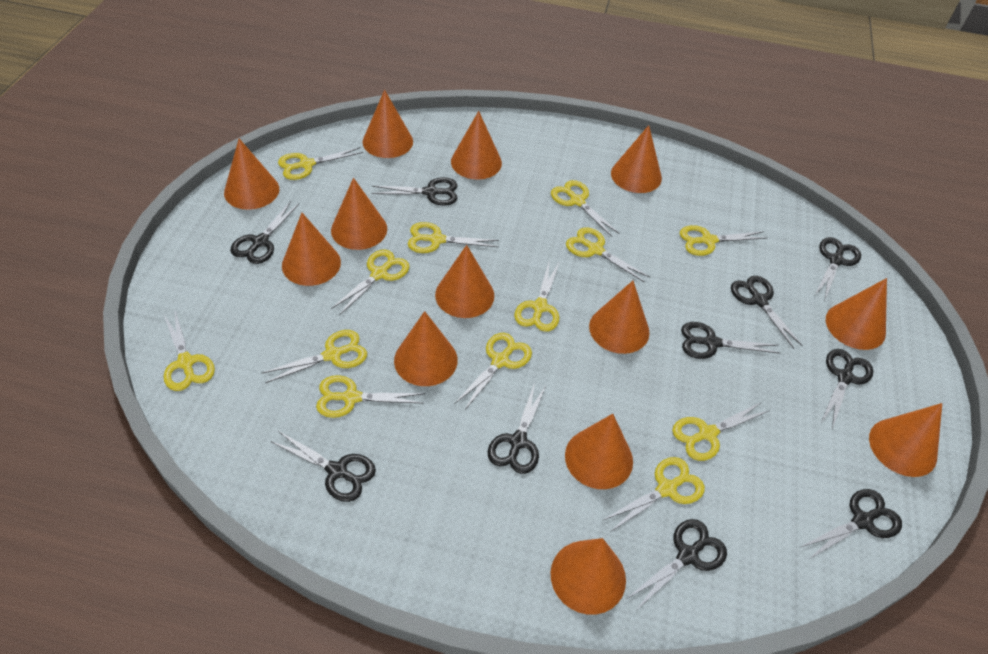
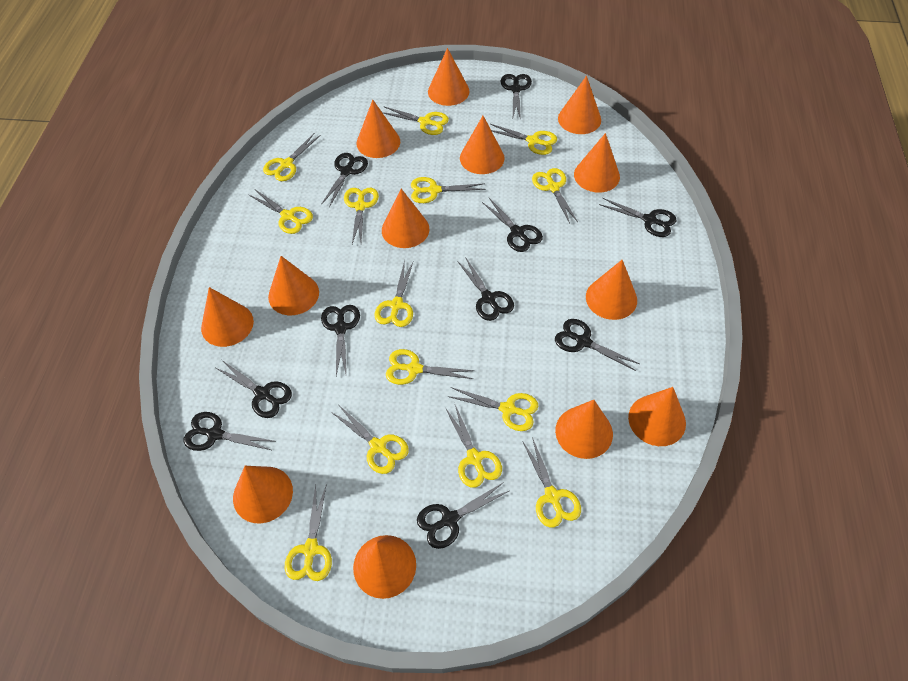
yellow scissors: [164,311,215,391] [262,330,367,383] [278,147,363,180] [316,375,425,418] [331,249,410,315] [408,222,499,253] [454,333,532,411] [514,261,560,332] [551,180,620,237] [566,227,650,283] [602,457,705,531] [672,402,770,461] [680,225,767,256] = 13 -> [249,190,313,234] [263,133,321,181] [285,484,332,581] [331,404,409,474] [344,188,379,244] [374,260,413,327] [382,107,449,135] [386,349,475,385] [411,177,485,203] [446,405,502,488] [448,387,539,431] [490,124,557,155] [522,437,581,528] [532,168,578,223] = 14

